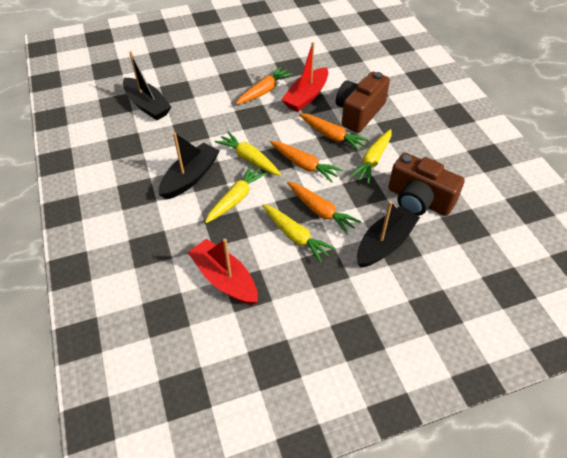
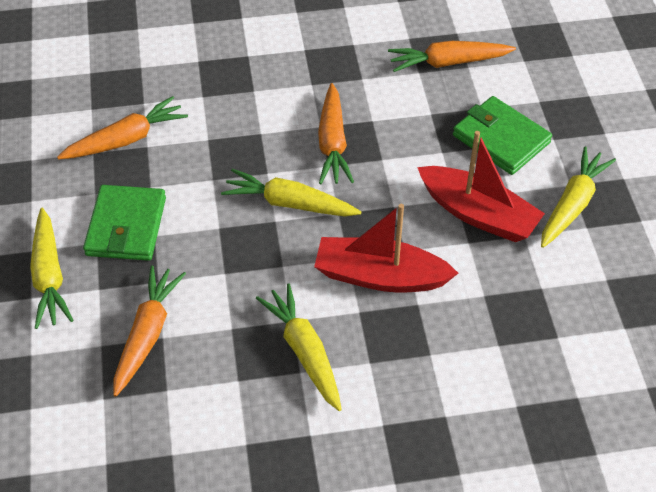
black boat: [123,51,171,120] [159,132,220,199] [357,201,420,268] = 3 -> none = 0
brown camera: [336,72,390,133] [388,153,465,216] = 2 -> none = 0
green wallet: none = 0 -> [83,185,166,261] [453,96,552,175] = 2

